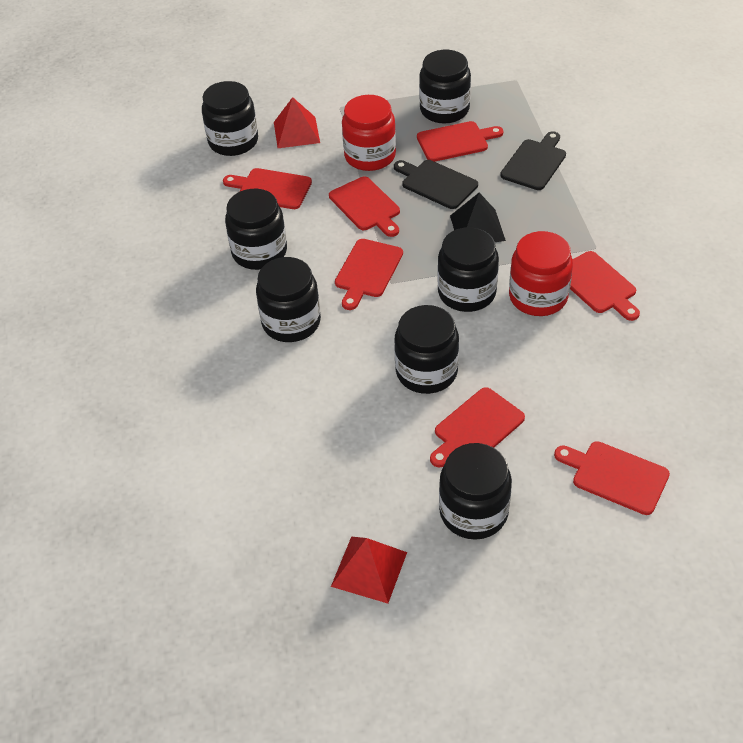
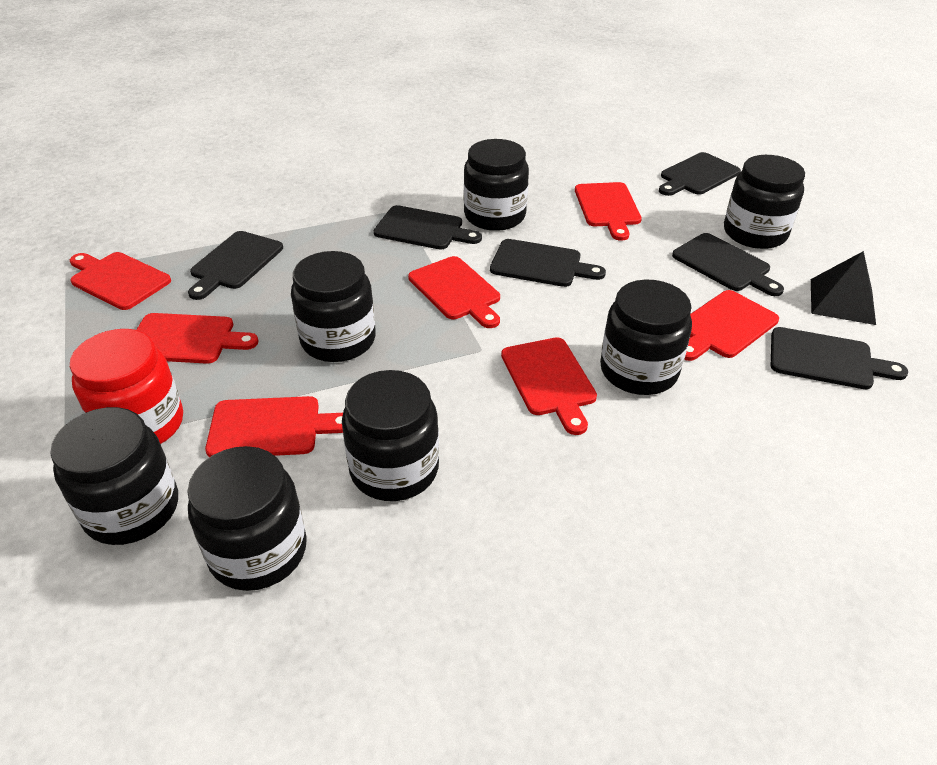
black cutting board: [394,160,478,209] [500,131,566,190] = 2 -> [188,231,283,300] [374,205,482,249] [490,239,606,287] [659,152,741,196] [672,233,784,296] [771,327,908,389] = 6
red jar: [342,95,396,171] [509,231,573,316] = 2 -> [70,329,183,444] = 1
red pyramid: [274,97,320,148] [331,536,407,604] = 2 -> none = 0

